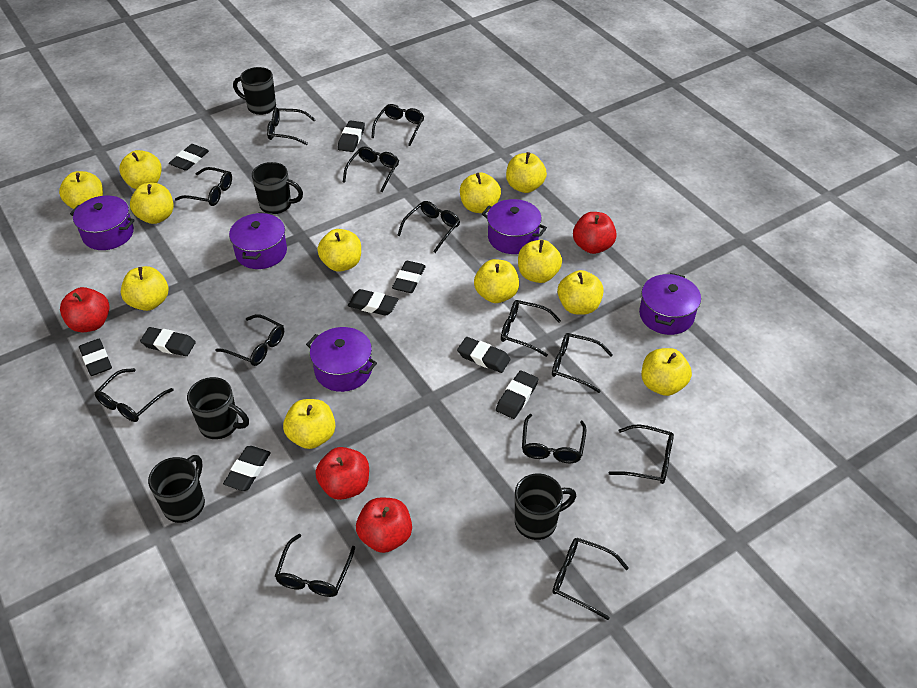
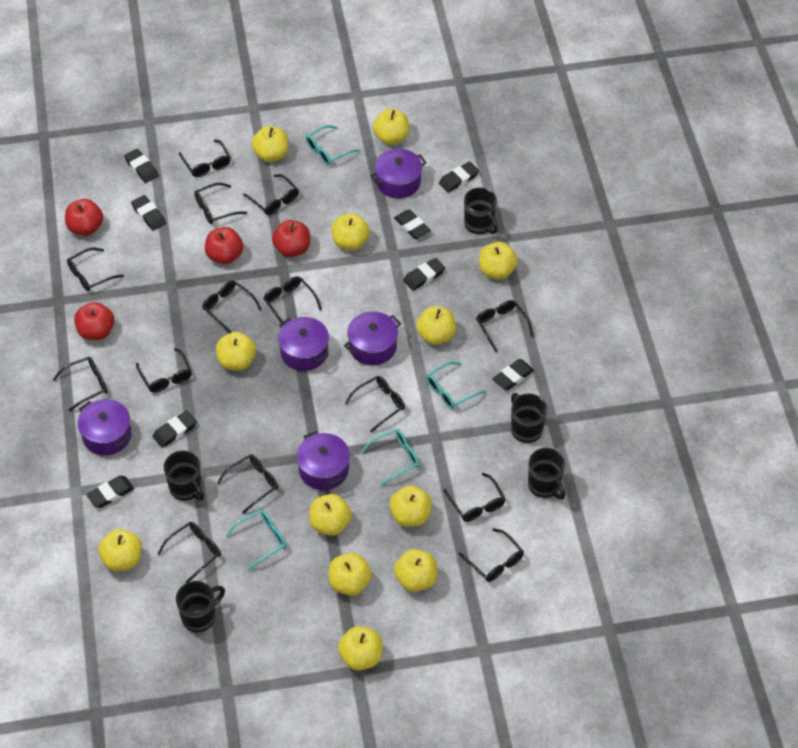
black eraser: [79,339,112,376] [140,327,196,356] [169,144,209,171] [223,446,271,491] [338,120,365,152] [348,289,398,316] [392,261,426,293] [457,337,510,373] [496,370,538,419] = 9 -> [86,476,134,508] [124,149,159,183] [131,195,166,231] [152,410,197,448] [394,210,431,239] [403,258,445,291] [439,161,479,193] [493,359,534,390] = 8
black glasses: [95,368,173,422] [175,167,232,206] [215,314,284,366] [267,107,316,145] [275,534,355,597] [343,147,399,192] [371,104,424,146] [397,201,460,253] [501,300,561,357] [522,414,586,463] [552,333,613,393] [553,538,629,620] [609,424,674,484] = 13 -> [53,357,108,411] [67,247,124,291] [136,348,192,392] [158,522,221,583] [179,140,230,177] [194,183,247,224] [202,280,262,333] [217,454,278,514] [243,174,299,215] [263,276,322,323] [345,376,405,433] [444,473,505,522] [459,528,524,582] [476,300,534,352] = 14
turquoise glasses: none = 0 -> [226,510,286,570] [306,125,360,165] [361,429,419,486] [426,361,486,409] = 4

